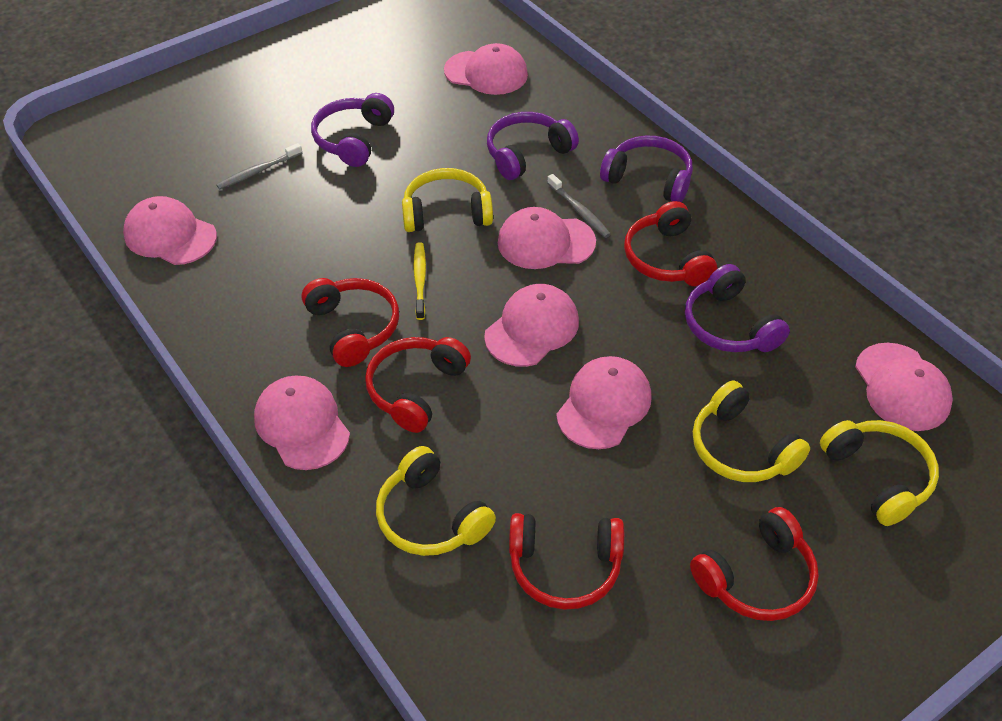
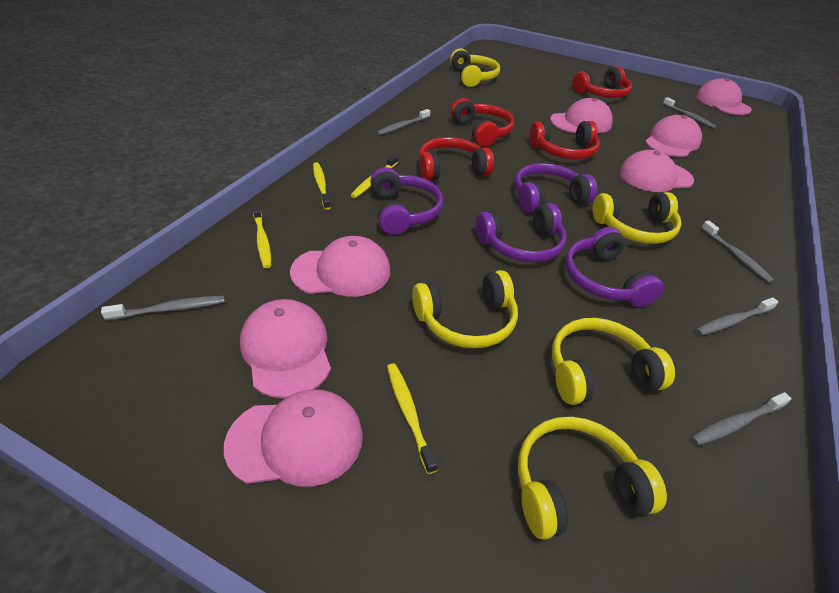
grey toothbrush: [216,143,302,190] [547,174,611,238] = 2 -> [101,296,225,321] [376,109,430,135] [663,97,717,129] [691,392,792,446] [695,297,778,336] [701,221,774,283] = 6
red headphones: [302,278,399,367] [365,337,471,433] [509,513,624,610] [624,201,717,286] [690,507,819,621] = 5 -> [419,137,494,181] [450,98,515,147] [529,121,600,159] [572,66,632,98] = 4
yellow headphones: [376,446,496,556] [402,168,493,232] [693,381,810,482] [820,420,939,526] = 4 -> [412,270,518,348] [450,48,500,87] [518,417,667,540] [552,318,675,405] [593,192,681,244] = 5
yellow toothbrush: [414,242,426,320] = 1 -> [252,204,271,268] [313,162,331,210] [351,154,398,198] [387,363,438,474] = 4

